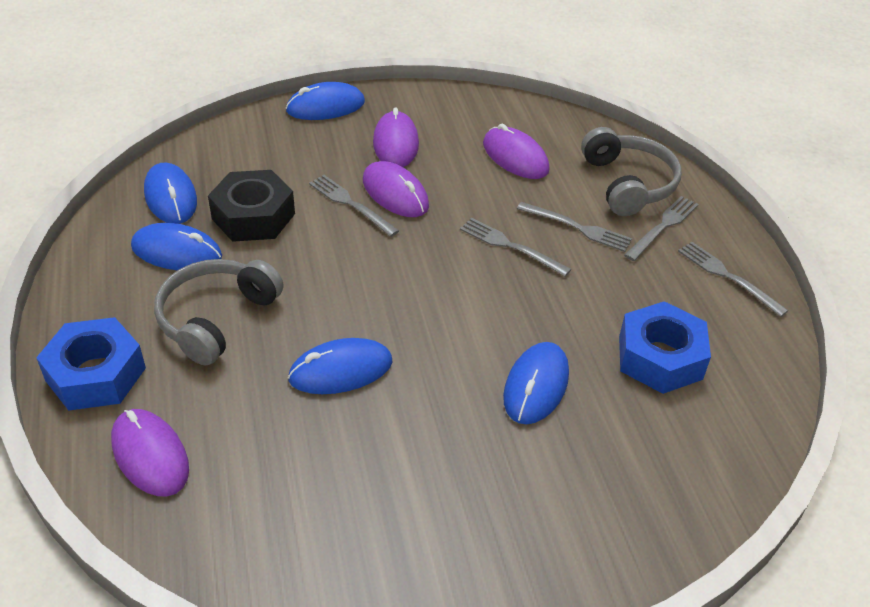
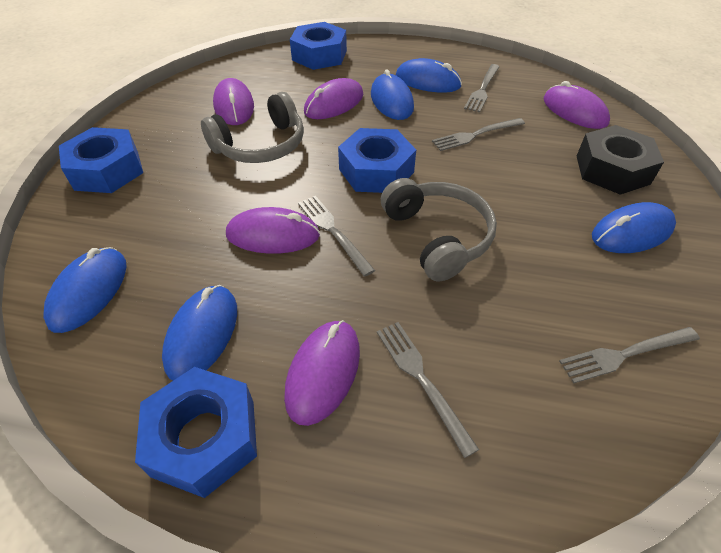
blue nut: [36,317,146,411] [619,301,711,394] = 2 -> [59,127,143,193] [135,367,257,498] [290,22,347,70] [338,128,416,193] = 4
purple mouse: [111,409,189,496] [363,161,429,217] [373,107,419,167] [483,124,550,179] = 4 -> [213,78,254,125] [226,207,320,254] [284,320,360,426] [304,78,363,119] [544,81,610,129] = 5

